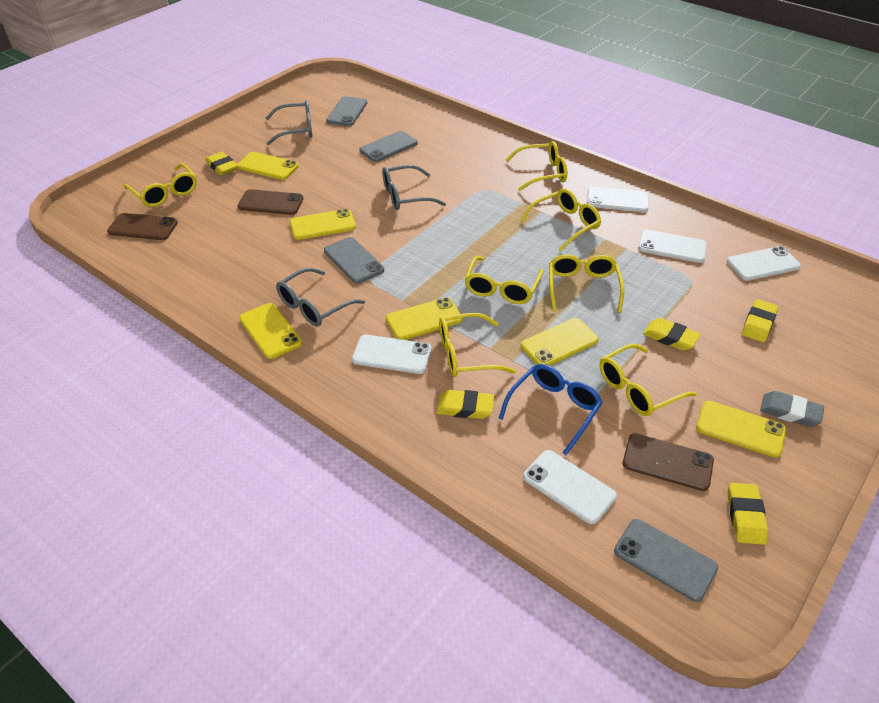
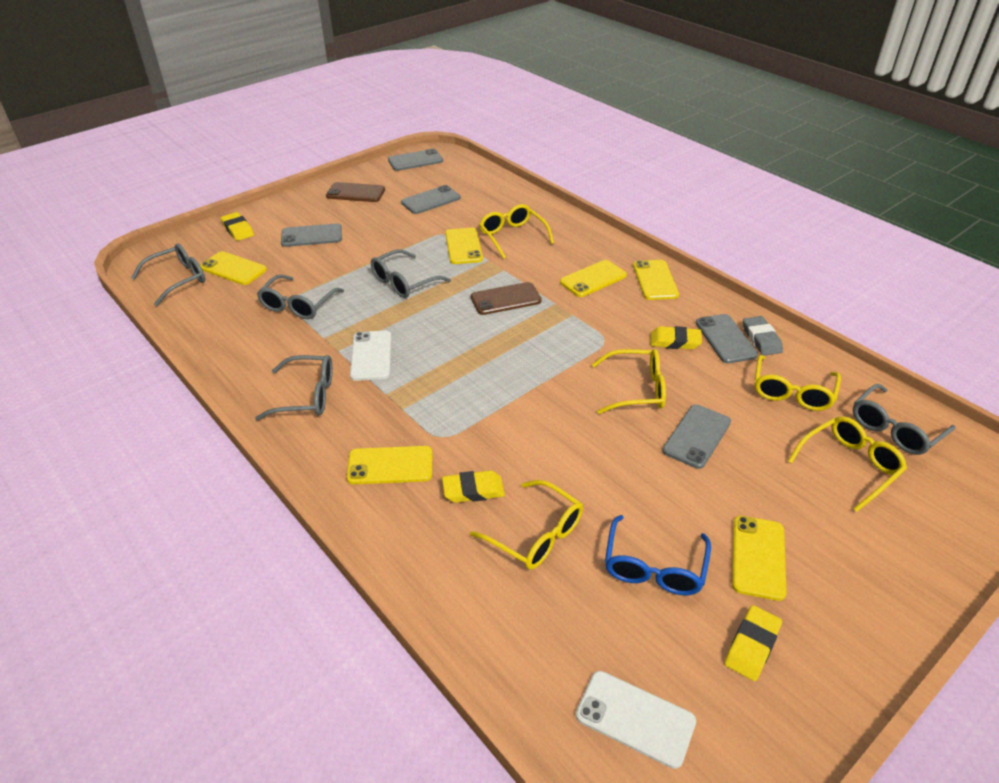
brown phone: [107,213,178,240] [238,189,303,215] [623,433,714,491] = 3 -> [326,182,385,202] [471,282,542,315] = 2
grey glasses: [265,100,312,145] [276,268,365,326] [382,165,446,210] = 3 -> [131,244,205,306] [255,355,333,421] [257,274,344,319] [371,249,451,298] [853,384,955,455] = 5
grey phone: [324,237,384,284] [326,96,367,126] [359,131,418,162] [614,519,718,602] = 4 -> [281,223,342,247] [388,149,443,171] [401,185,461,214] [662,404,731,469] [696,314,758,364] = 5
white phone: [352,335,432,374] [523,450,617,524] [587,186,649,212] [638,230,707,263] [727,246,801,281] = 5 -> [350,331,391,381] [576,671,696,769] = 2
yellow eraser: [205,152,238,175] [436,390,494,419] [643,318,701,351] [728,483,768,545] [742,299,778,342] = 5 -> [221,212,254,241] [442,470,505,503] [651,326,702,350] [724,605,782,681] = 4
yellow glasses: [124,163,197,207] [439,313,516,377] [465,256,544,304] [505,141,567,191] [520,188,601,251] [549,254,624,313] [600,344,697,416] = 7 -> [470,480,583,570] [479,204,554,259] [592,349,666,414] [755,355,841,411] [788,416,907,512] = 5

